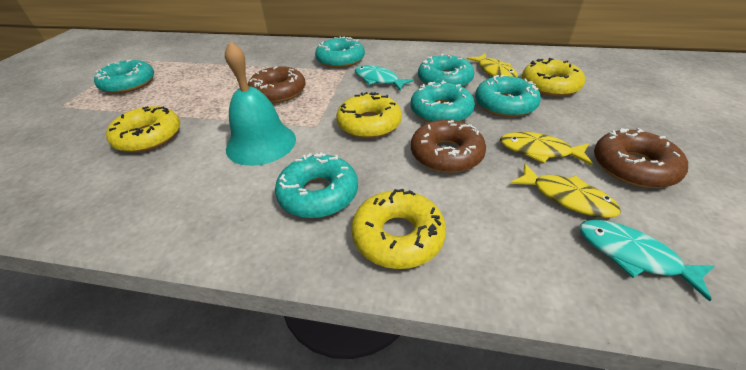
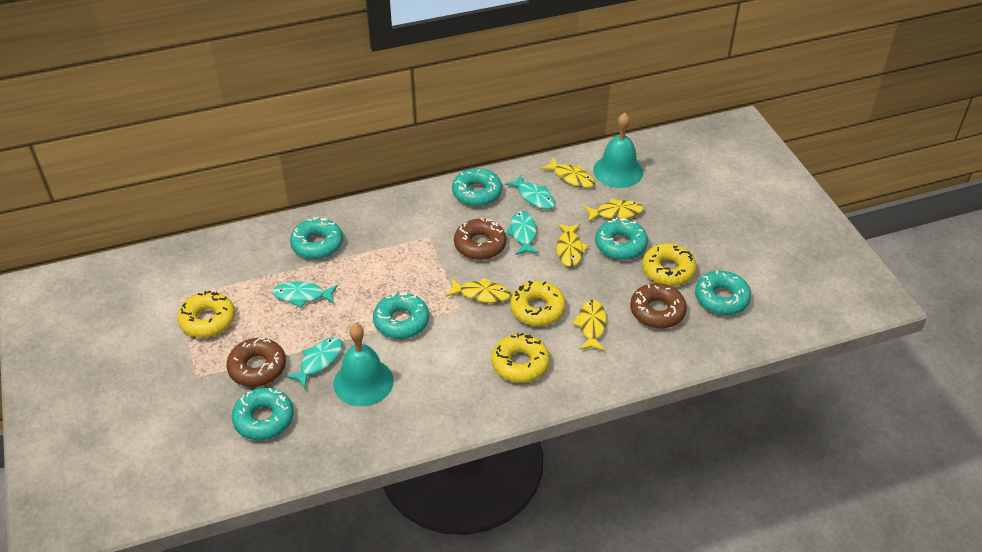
turquoise bell: [225,41,296,166] = 1 -> [334,324,394,407] [593,113,643,188] = 2
turquoise fish: [355,65,414,91] [580,220,715,302] = 2 -> [272,281,338,308] [285,337,343,389] [505,175,555,210] [505,211,539,255] = 4
yellow fish: [467,53,518,77] [500,132,593,165] [510,164,621,218] = 3 -> [446,277,511,303] [541,157,595,188] [557,224,589,267] [572,300,607,351] [583,198,644,222] = 5

